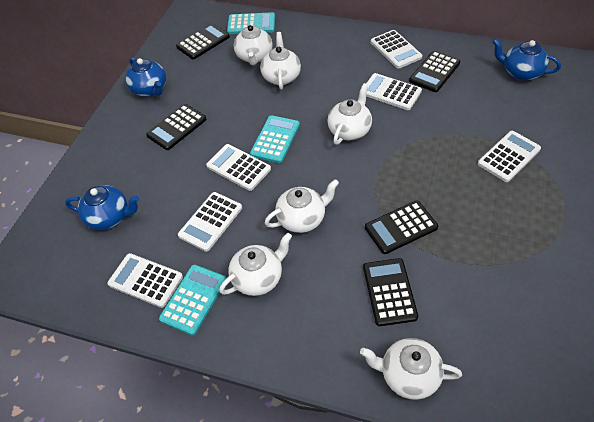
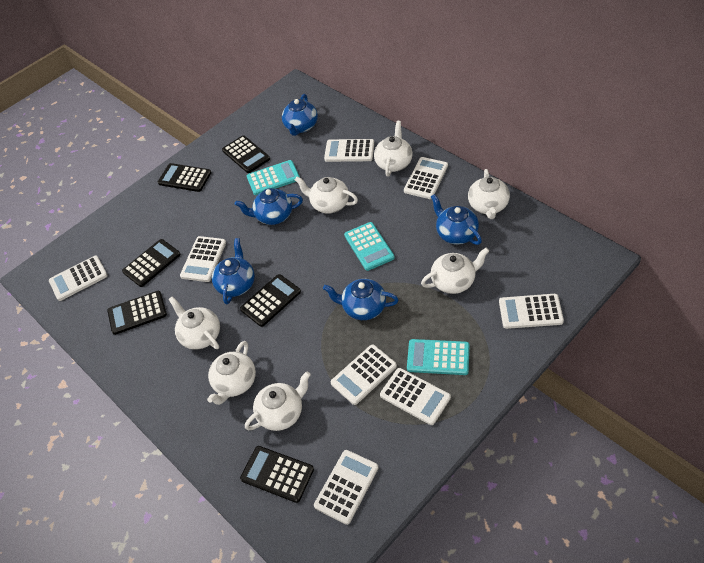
black calculator: [146,104,206,150] [176,23,230,59] [363,258,418,326] [365,201,438,254] [409,51,460,92] = 5 -> [107,291,167,335] [122,239,181,287] [158,163,211,192] [222,136,270,173] [240,274,301,327] [240,446,314,503] = 6
blue teapot: [65,185,139,230] [125,57,166,96] [492,38,561,81] = 3 -> [212,238,255,305] [235,188,303,225] [282,94,318,136] [323,279,399,320] [431,194,482,245] = 5
white calculator: [107,253,183,308] [178,192,242,252] [206,144,271,191] [366,73,422,110] [371,30,422,69] [478,131,541,182] = 6 -> [49,256,108,301] [180,236,226,282] [314,450,379,525] [324,139,374,162] [331,344,397,405] [380,368,451,425] [404,157,448,199] [499,294,564,329] = 8
white teapot: [219,233,292,296] [234,21,273,65] [260,32,301,90] [265,179,339,233] [327,83,372,145] [360,338,462,400] = 6 -> [169,296,220,350] [207,341,256,405] [245,371,311,431] [295,177,358,214] [374,121,413,177] [421,248,489,294] [468,169,510,219] = 7

